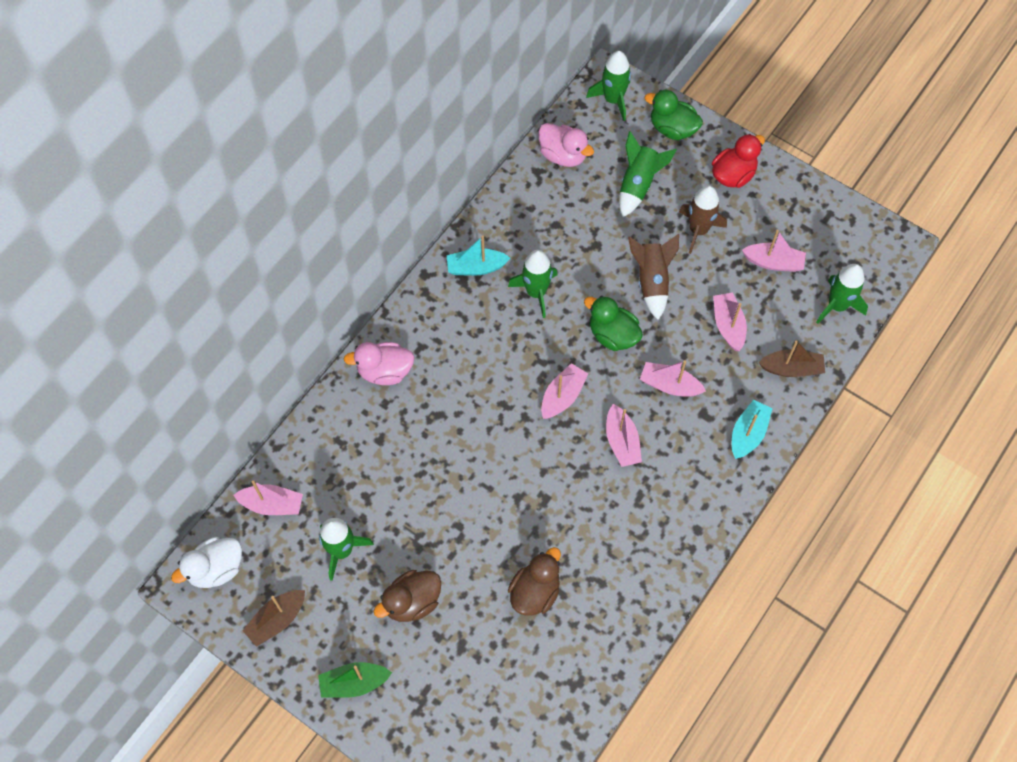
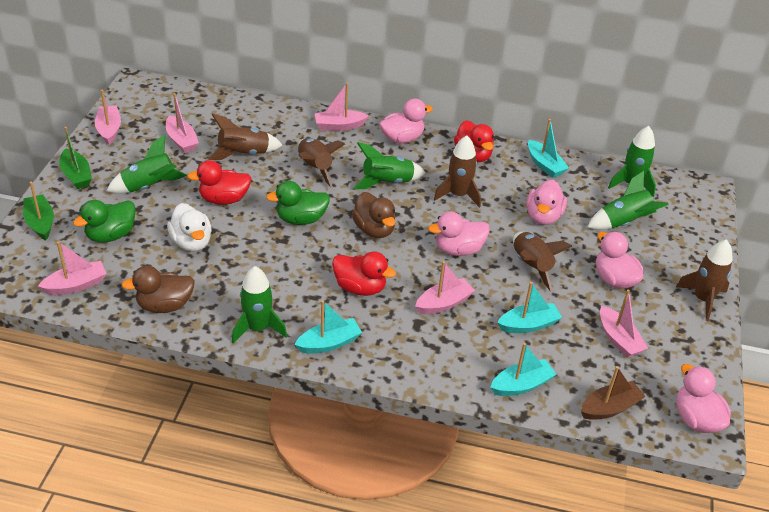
brown boat: [243,590,305,647] [759,340,825,377] = 2 -> [581,366,646,420] = 1
brown rocket: [628,234,679,320] [679,186,727,254] = 2 -> [208,114,282,160] [298,138,345,187] [434,135,481,208] [513,232,572,292] [676,239,733,321] = 5
green boat: [318,662,392,698] = 1 -> [23,182,54,240] [60,127,92,189] = 2
pink duck: [344,342,414,385] [538,123,594,167] = 2 -> [379,98,433,143] [428,211,490,256] [526,180,567,225] [596,232,643,289] [676,364,731,433] = 5
red duck: [712,134,765,188] = 1 -> [187,160,251,204] [332,251,396,296] [454,120,494,162] = 3
turquoise boat: [447,235,510,276] [732,400,772,459] = 2 -> [294,300,362,354] [490,343,557,396] [497,282,562,333] [528,119,569,178] = 4

